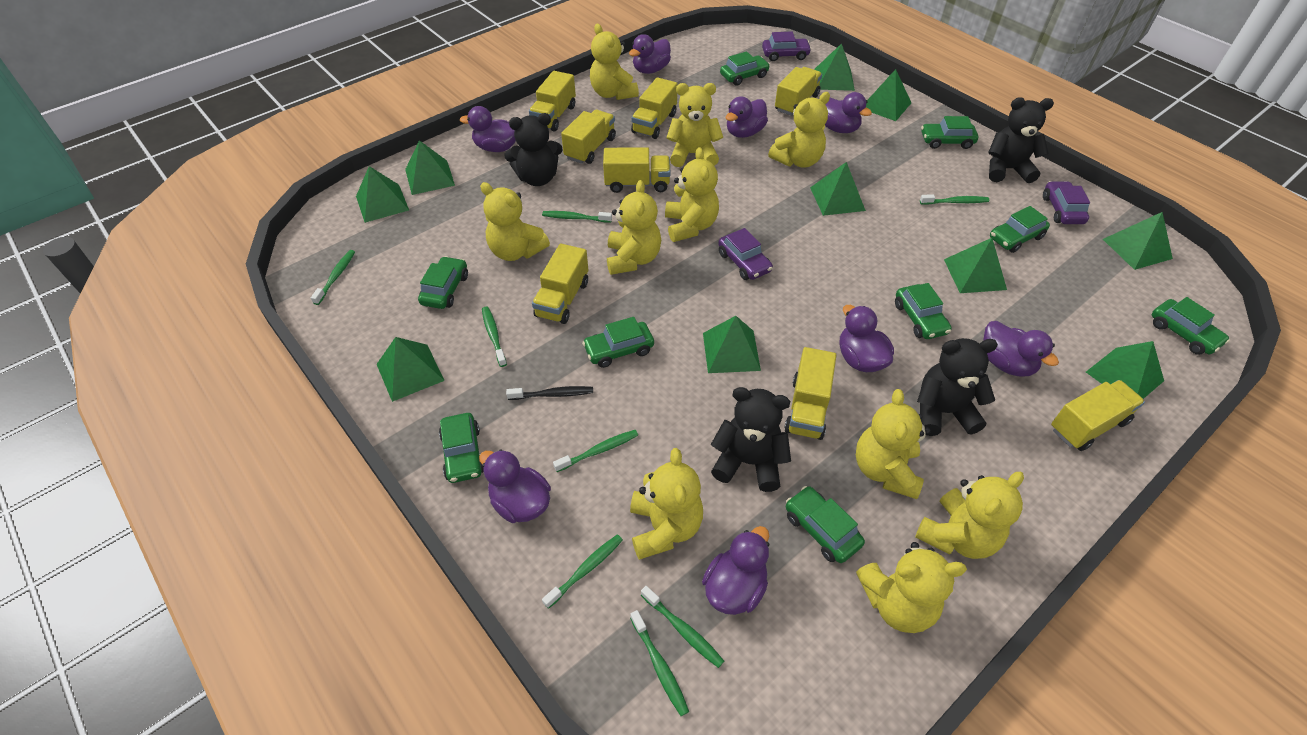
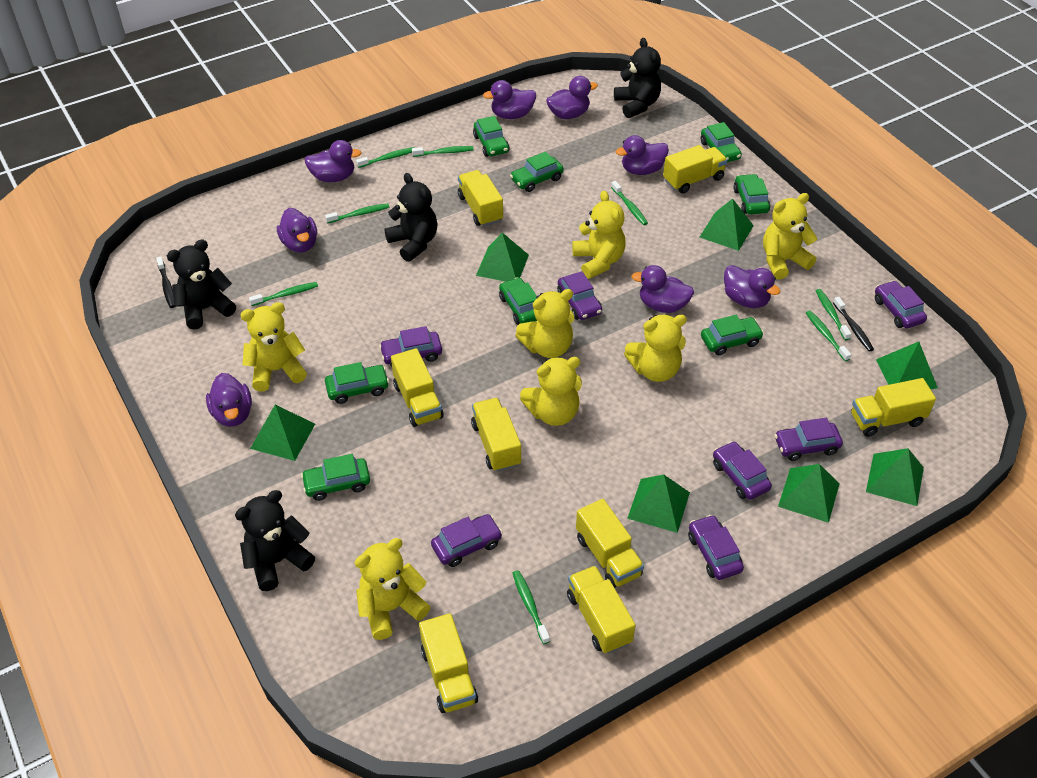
black toothbrush: [506,386,593,400] = 1 -> [156,257,175,308] [833,297,874,352] = 2
green car: [418,256,468,309] [439,413,484,483] [582,317,654,368] [720,51,770,86] [786,486,865,563] [895,283,952,339] [921,116,978,149] [990,206,1050,253] [1152,297,1230,355] = 9 -> [301,454,370,501] [325,362,389,404] [473,116,510,157] [499,277,537,325] [510,152,564,192] [701,122,742,162] [701,315,764,356] [733,174,770,215] = 8
green pyramid: [356,166,409,223] [377,337,445,402] [405,140,455,195] [703,316,761,373] [810,162,866,216] [814,43,855,91] [866,69,911,121] [944,238,1007,293] [1086,341,1164,399] [1103,212,1173,270] = 10 -> [250,405,315,461] [476,233,529,282] [627,475,690,533] [700,198,754,251] [778,464,840,523] [866,448,924,506] [876,342,938,389] = 7
purple car: [718,228,773,280] [762,31,812,61] [1043,181,1090,224] = 3 -> [379,326,442,367] [431,514,503,567] [557,271,602,320] [688,515,744,580] [713,441,772,500] [774,418,843,461] [875,280,927,328] = 7
yellow teddy bear: [480,182,550,261] [590,24,639,100] [607,180,661,275] [630,448,703,560] [665,147,719,242] [667,83,723,167] [768,92,830,168] [856,389,931,499] [856,542,967,633] [915,472,1024,559] = 10 -> [240,302,307,392] [355,538,431,640] [515,289,574,358] [520,357,582,426] [572,191,626,279] [624,315,687,382] [763,193,817,280] = 7

